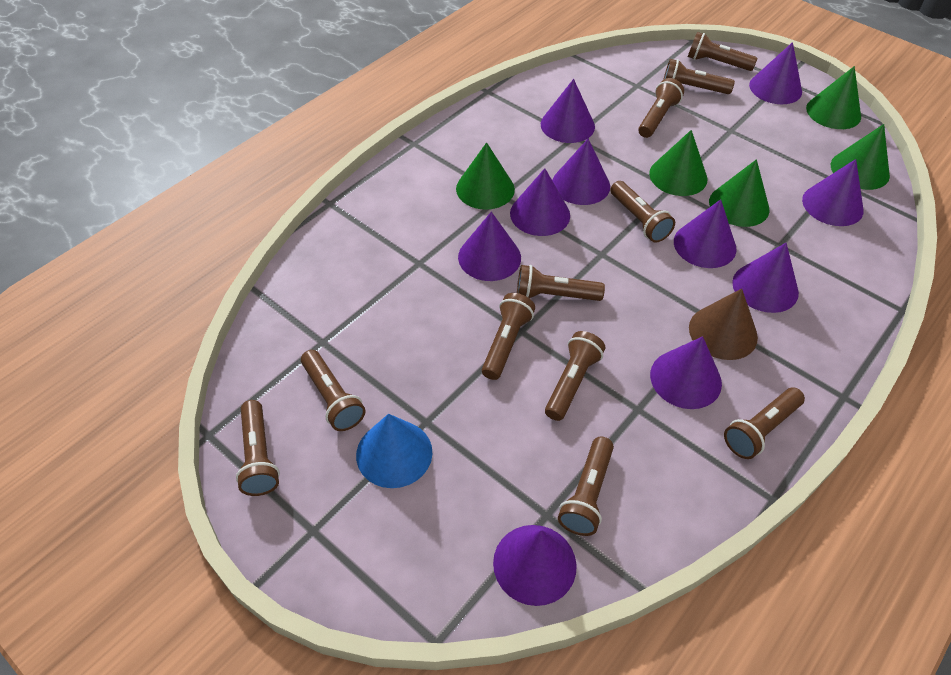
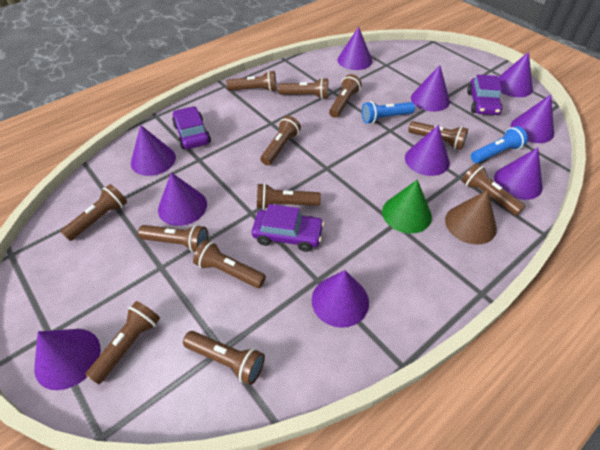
blue cone: [356,414,432,488] = 1 -> none = 0
blue flashlight: none = 0 -> [361,101,415,124] [471,126,528,163] = 2
brown flashlight: [236,400,280,496] [301,350,366,431] [482,293,535,380] [517,265,605,301] [545,331,605,421] [558,437,614,536] [611,181,675,243] [638,78,684,138] [663,59,735,94] [688,32,758,71] [724,388,805,459] = 11 -> [60,184,127,241] [85,301,160,384] [138,225,209,253] [183,331,265,385] [193,240,266,288] [226,71,277,92] [257,183,321,209] [260,116,301,165] [278,78,329,99] [329,74,362,118] [408,121,468,150] [462,163,526,216] = 12
green cone: [456,142,515,210] [649,130,707,196] [709,159,770,227] [806,66,861,129] [831,124,890,190] = 5 -> [382,180,432,234] = 1
purple car: none = 0 -> [172,106,211,149] [252,204,324,252] [467,75,503,115] = 3

